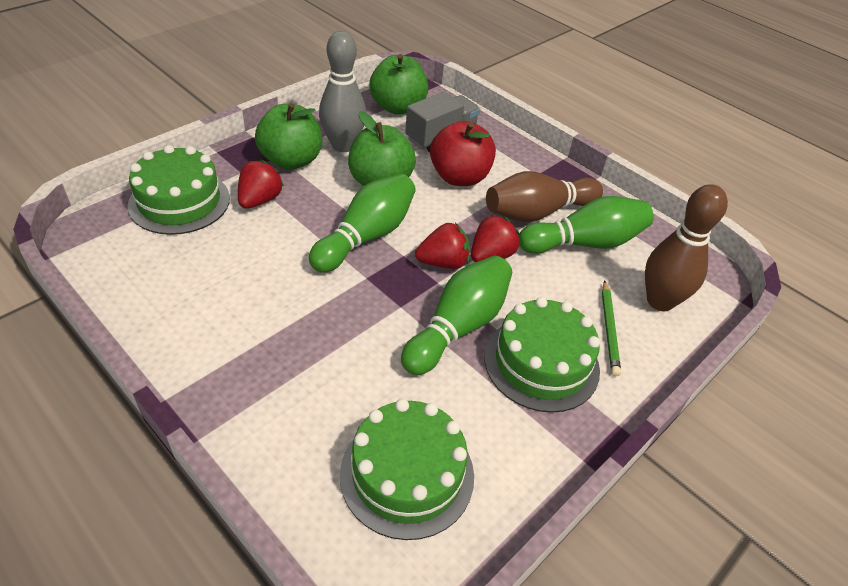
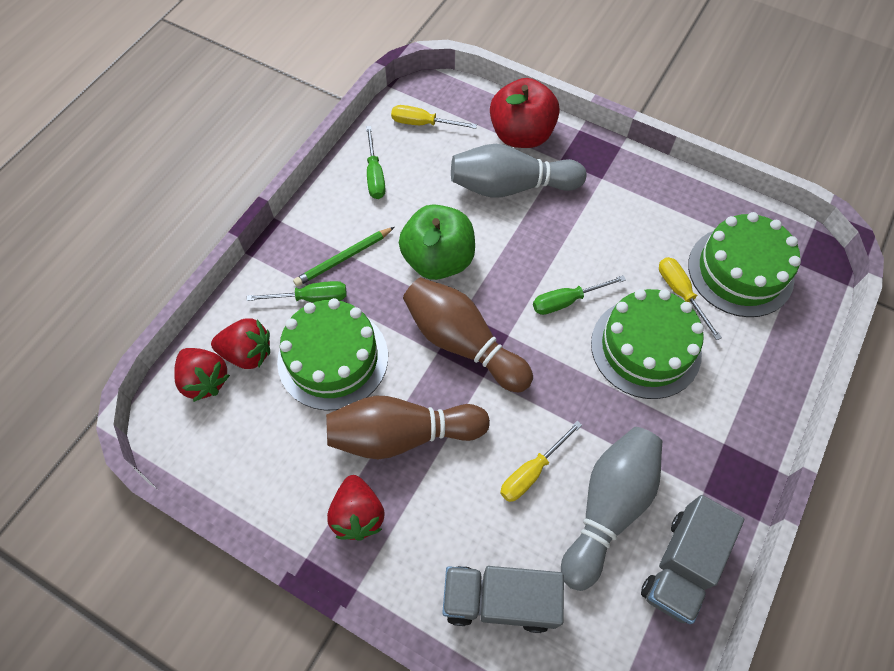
green apple: [255,103,322,170] [348,111,416,186] [369,54,428,115] = 3 -> [399,204,475,280] = 1
green bowling pin: [309,173,416,273] [401,256,512,375] [519,196,654,254] = 3 -> none = 0
green screwdriver: none = 0 -> [247,281,347,303] [366,126,386,199] [533,275,626,315] = 3
grey bowling pin: [319,31,366,152] = 1 -> [451,144,586,198] [561,427,662,591] = 2
grey truck: [405,92,480,153] = 1 -> [442,566,564,633] [641,495,744,624] = 2
yellow screwdriver: none = 0 -> [391,105,477,129] [500,421,582,502] [659,257,722,340] = 3

